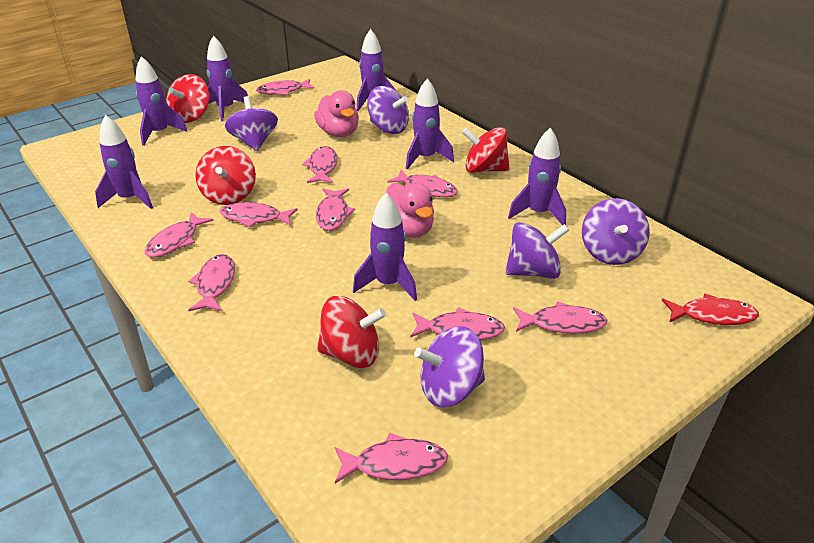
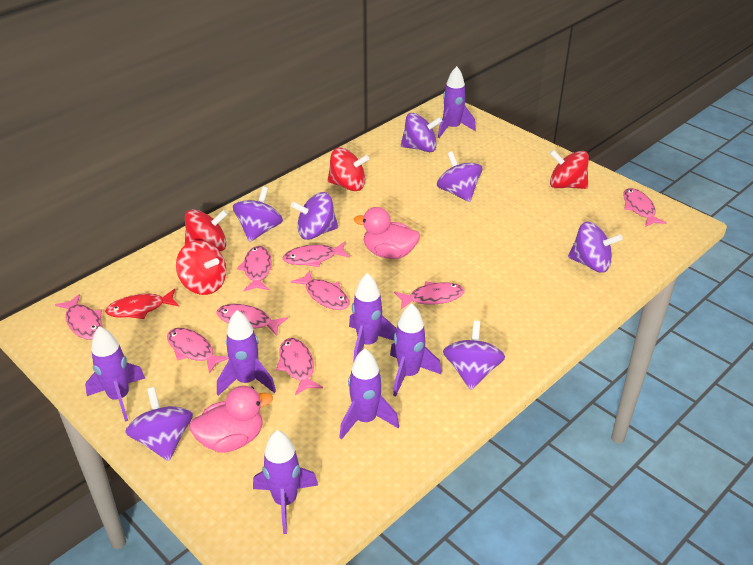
pink fish: [145,212,214,258] [188,254,235,311] [220,202,298,227] [256,79,315,95] [302,146,337,183] [316,188,355,231] [335,433,448,484] [388,170,458,197] [411,307,505,340] [513,301,607,334] = 10 -> [55,294,103,340] [167,328,229,374] [217,304,288,335] [237,246,272,291] [276,338,323,395] [282,242,350,267] [291,270,349,310] [394,281,465,309] [623,188,667,227] = 9
purple spinning top: [225,96,278,151] [367,86,409,134] [414,326,485,407] [505,222,569,279] [582,198,650,265] = 5 -> [125,387,193,461] [233,187,283,242] [291,192,338,240] [401,113,442,152] [437,151,482,202] [443,321,505,390] [568,221,623,273] = 7

